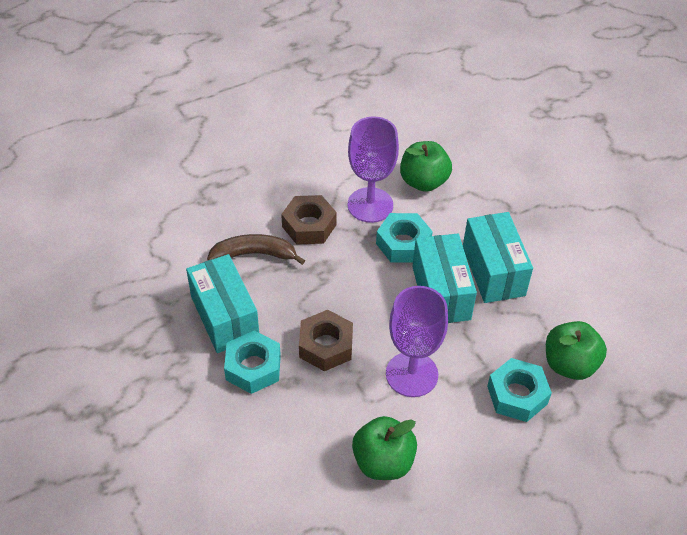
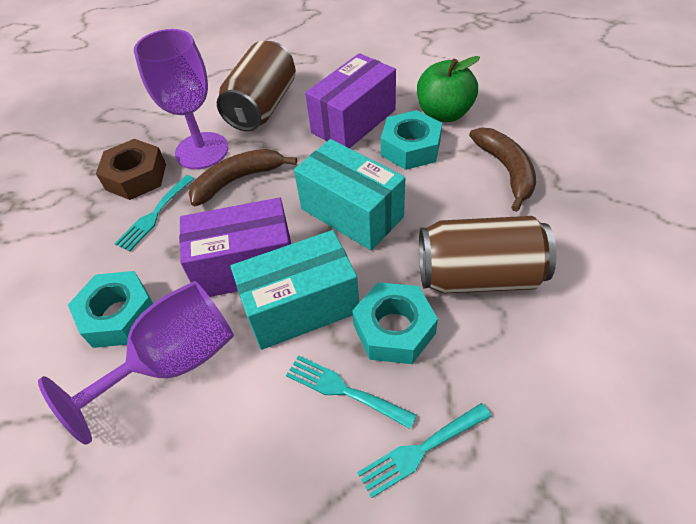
brown banana: [207,234,305,265] = 1 -> [189,149,297,206] [469,127,536,212] = 2
brown can: none = 0 -> [217,41,296,131] [419,216,557,294] = 2
brown nut: [281,195,337,244] [299,310,353,371] = 2 -> [96,139,166,200] = 1
green apple: [352,416,417,480] [400,141,452,192] [546,321,607,380] = 3 -> [417,56,480,122] = 1
purple box: none = 0 -> [179,198,291,297] [305,53,396,148] = 2
turquoise box: [186,254,259,353] [412,234,477,323] [463,212,533,303] = 3 -> [230,230,359,350] [294,139,405,250] = 2
turquoise fork: none = 0 -> [114,175,194,251] [286,355,417,429] [357,403,491,498] = 3

